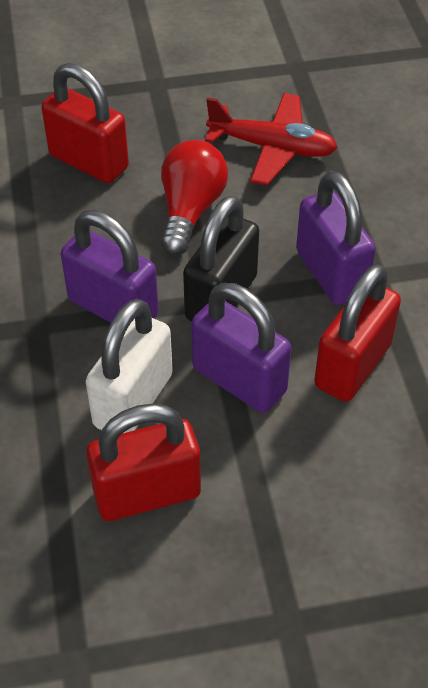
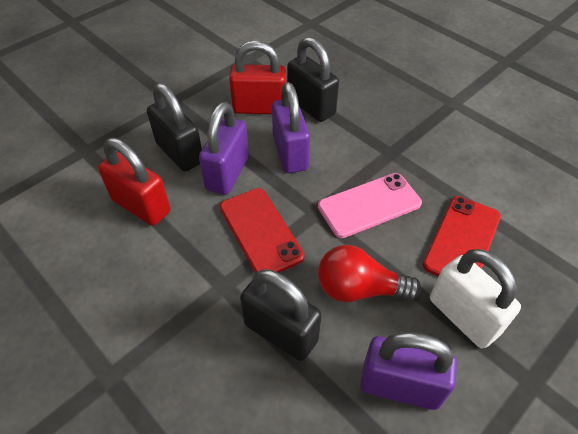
black padlock: [183,195,259,322] = 1 -> [147,83,202,172] [240,269,322,361] [287,37,339,122] = 3
pink phone: none = 0 -> [318,173,422,238] = 1
red padlock: [42,63,129,183] [86,403,201,521] [314,264,401,402] = 3 -> [98,138,170,226] [229,40,286,114] = 2
red phone: none = 0 -> [220,188,304,273] [423,196,501,276] = 2
red plane: [205,93,338,186] = 1 -> none = 0

